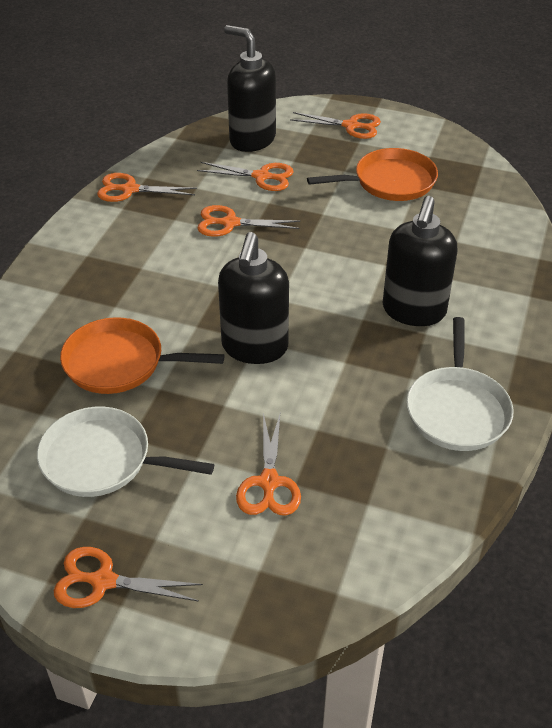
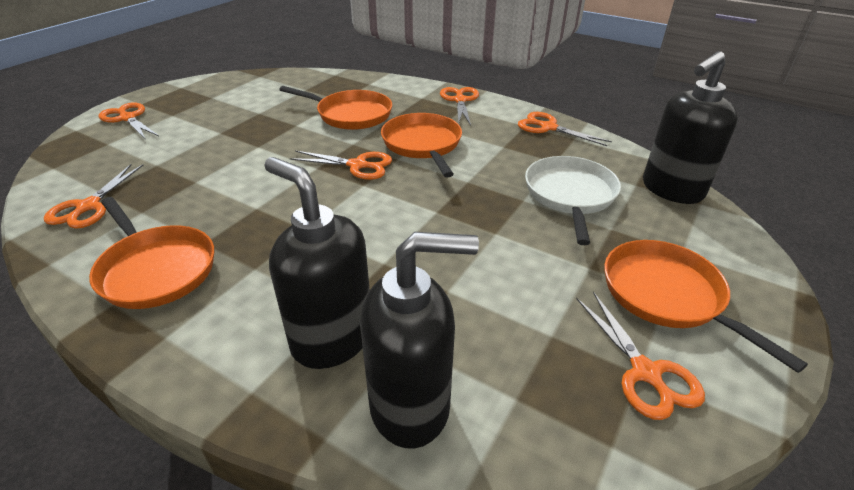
orange pan: [60,317,224,394] [307,148,438,201] = 2 -> [89,197,214,309] [279,86,392,130] [381,113,462,178] [604,240,808,373] = 4
white pan: [37,407,214,497] [406,317,514,451] = 2 -> [525,156,621,245] = 1

